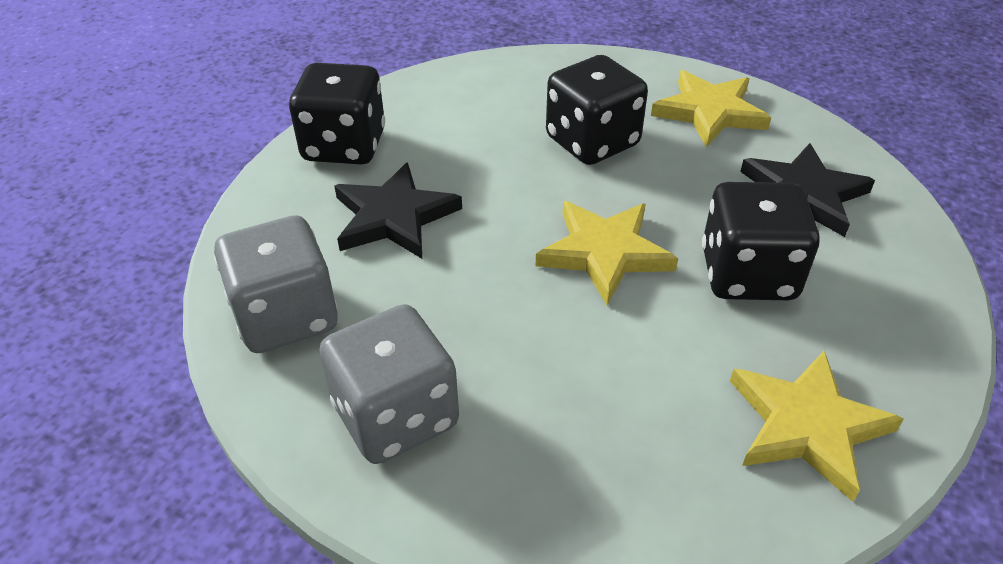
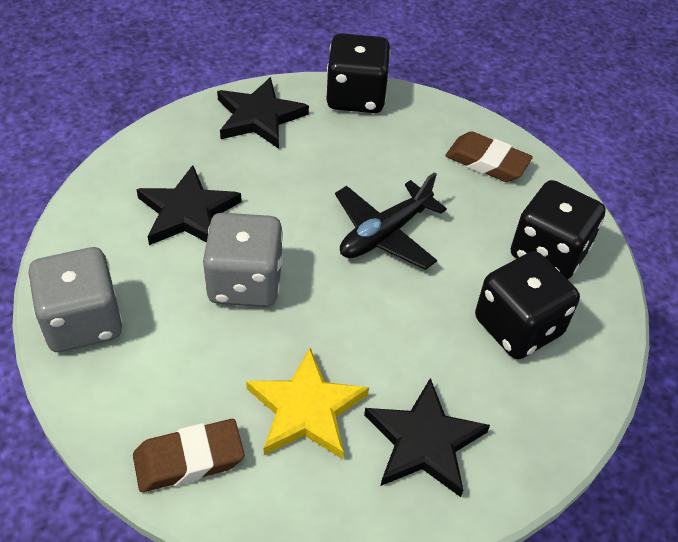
black plane: none = 0 -> [335,172,447,270] = 1
black star: [334,162,462,259] [740,143,875,237] = 2 -> [136,165,242,245] [217,77,309,149] [364,378,490,497] = 3
brown eraser: none = 0 -> [133,419,244,492] [445,131,533,182] = 2
yellow star: [536,201,678,305] [651,70,771,148] [730,351,904,502] = 3 -> [246,348,369,459] = 1

